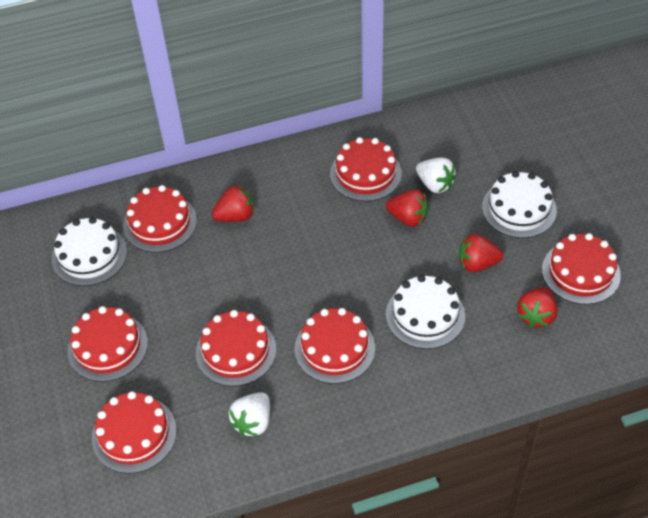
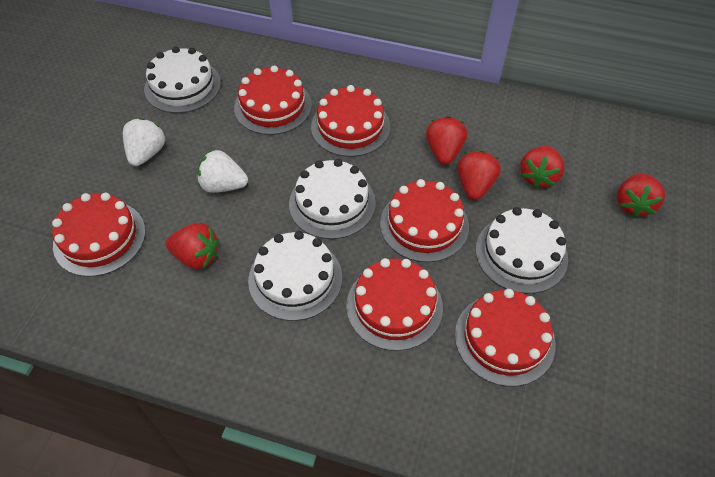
red cake: [68,306,148,382] [92,391,177,474] [123,185,197,253] [196,310,276,386] [295,308,375,384] [330,137,402,202] [542,233,621,305] = 7 -> [52,192,146,277] [234,66,312,135] [311,85,390,157] [346,258,443,351] [380,179,469,262] [455,289,555,387] = 6
red strawberry: [212,185,254,222] [386,190,428,227] [459,234,503,272] [517,287,557,328] = 4 -> [166,223,219,269] [426,116,467,165] [457,151,501,200] [520,146,565,188] [617,173,665,217] = 5
white cake: [52,217,127,286] [386,275,465,349] [482,171,557,238] = 3 -> [144,47,221,113] [248,231,342,321] [289,159,376,239] [476,207,568,294] = 4

